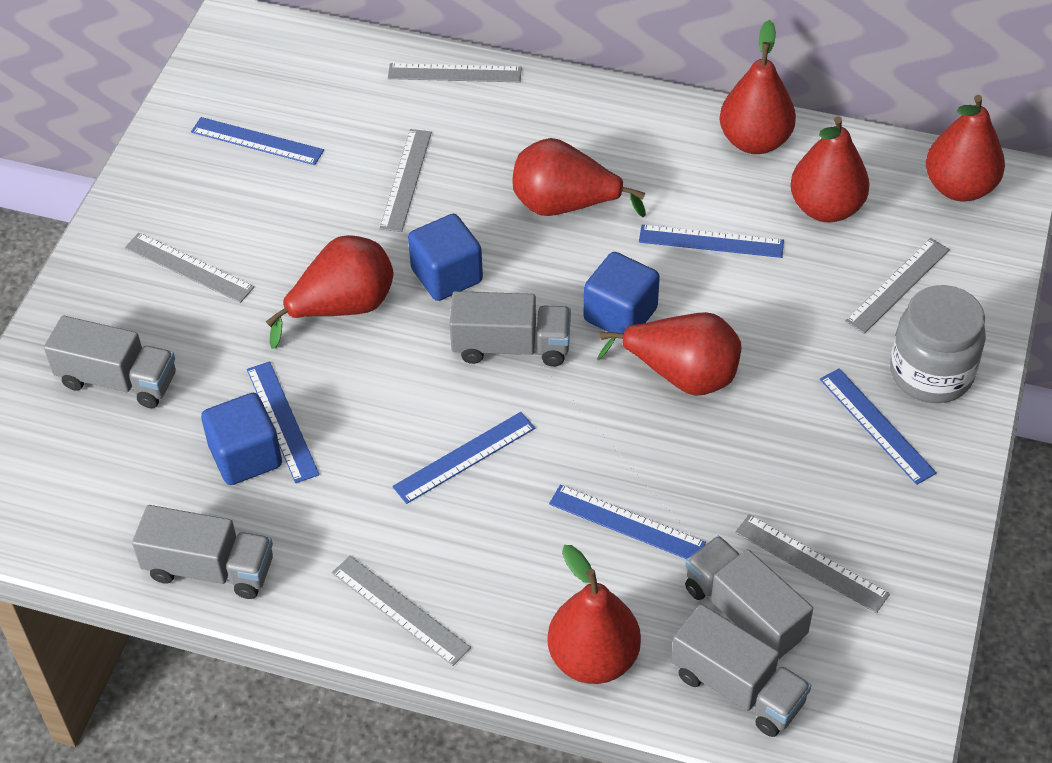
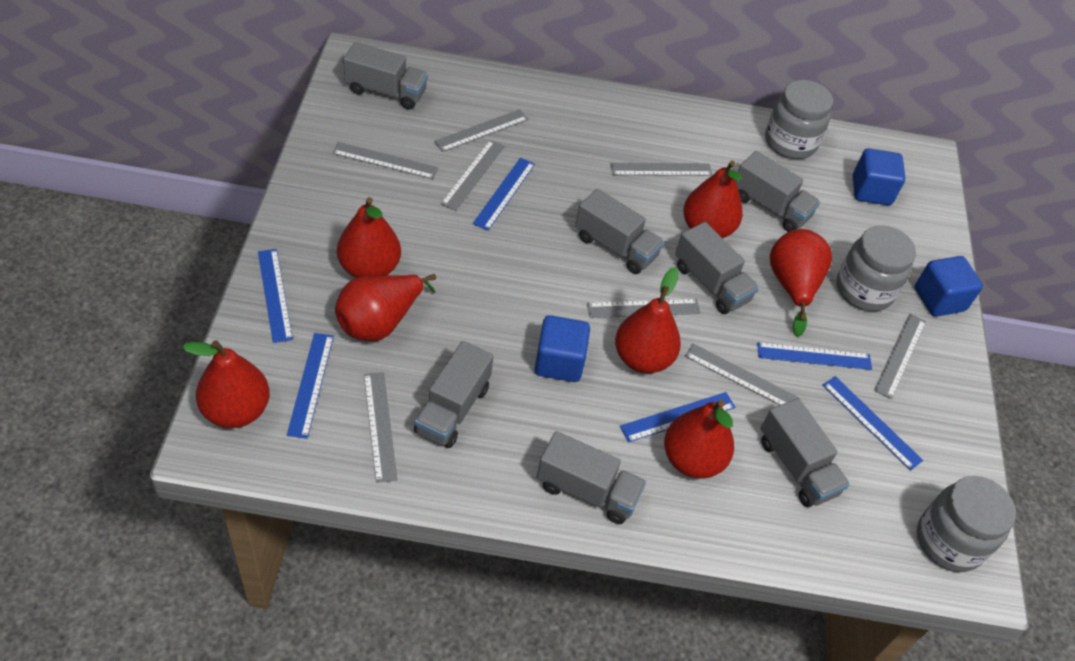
grey jar: [890,285,986,403] = 1 -> [765,80,833,159] [837,225,916,311] [917,476,1016,572] = 3
grey ruler: [125,233,254,303] [332,556,471,666] [380,129,432,232] [388,63,522,82] [735,514,890,613] [845,238,950,334] = 6 -> [332,142,438,179] [364,372,398,483] [434,109,529,152] [441,140,505,211] [587,299,701,318] [610,163,712,176] [685,343,799,405] [874,314,926,399] = 8
grey truck: [44,315,176,408] [132,505,273,599] [449,291,571,367] [671,604,811,737] [685,536,813,660] = 5 -> [343,42,428,110] [414,341,494,448] [537,431,646,524] [575,189,664,274] [675,222,759,314] [736,151,820,232] [761,398,850,507] = 7

